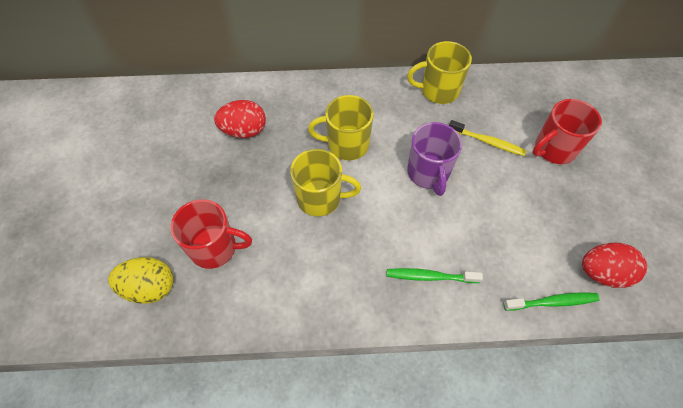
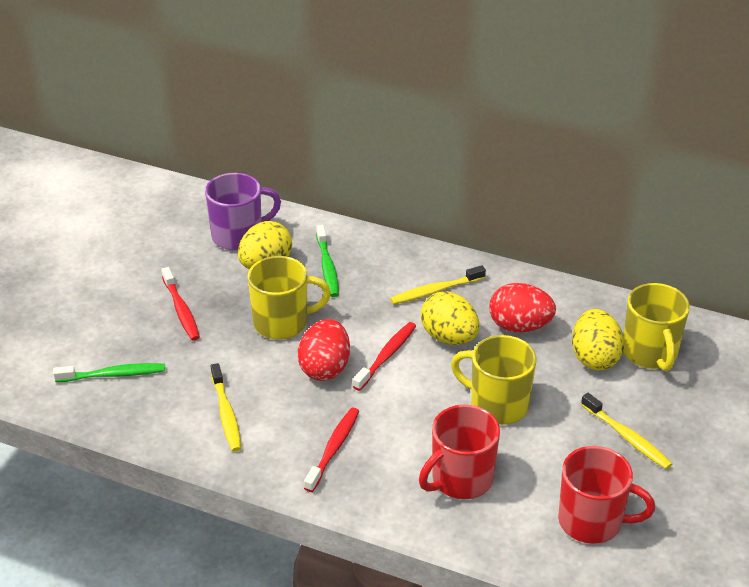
red toothbrush: none = 0 -> [161,267,200,341] [304,408,359,492] [353,322,416,391] = 3
yellow egg: [108,257,174,304] = 1 -> [238,221,292,269] [421,291,479,345] [572,309,624,370] = 3
yellow toothbrush: [449,120,527,156] = 1 -> [211,363,241,452] [390,265,486,305] [581,393,672,469] = 3

